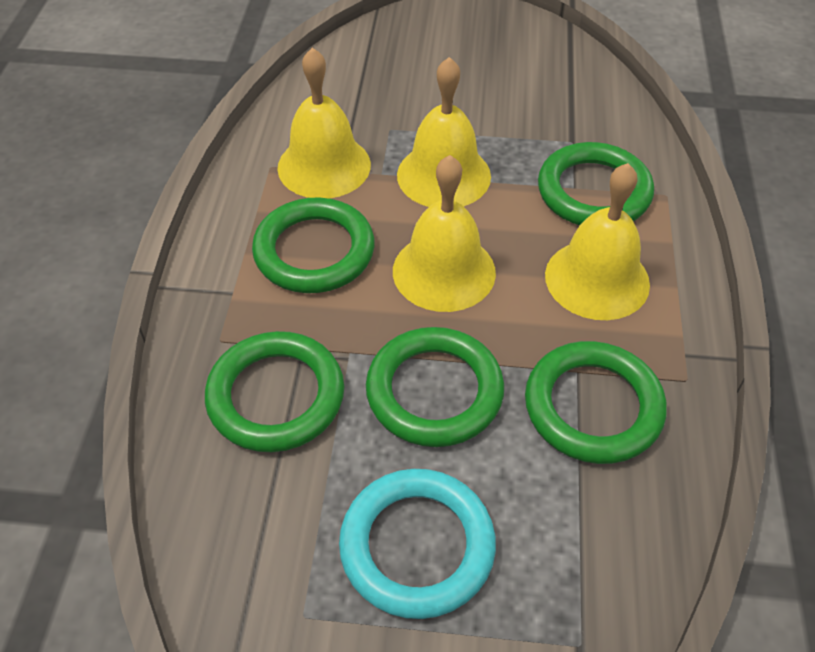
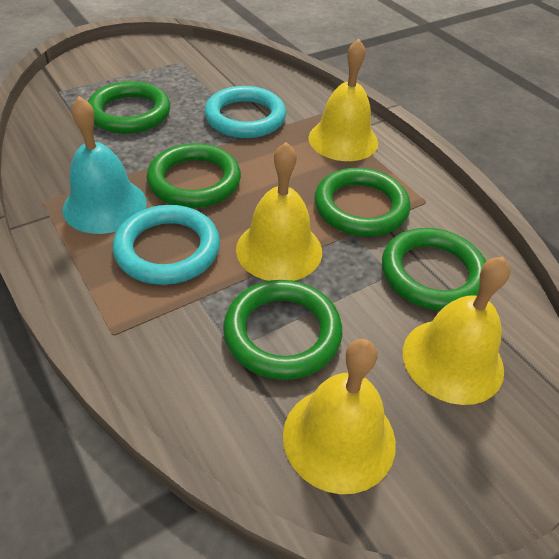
turquoise bell: none = 0 -> [63,96,147,234] = 1
turquoise ring: [339,469,496,619] = 1 -> [113,205,220,285] [204,86,286,138] = 2

